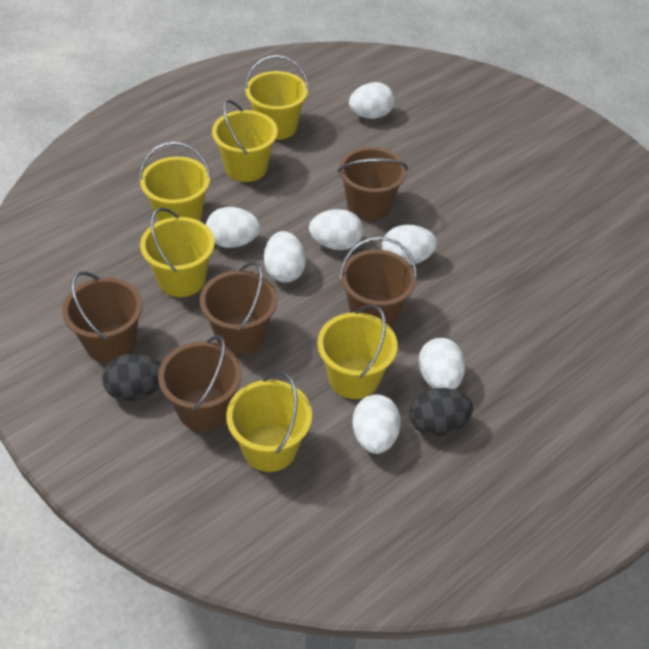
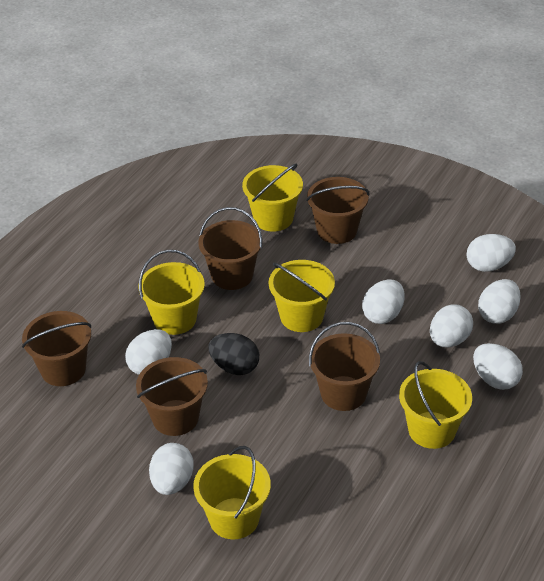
black egg: [102,354,161,401] [410,388,473,436] = 2 -> [208,333,259,375] = 1
yellow bucket: [139,142,212,221] [140,207,215,297] [212,100,278,182] [226,372,312,472] [244,55,309,140] [317,305,398,399] = 6 -> [138,250,205,335] [193,446,271,539] [242,163,303,231] [269,260,335,332] [399,361,472,449] = 5

